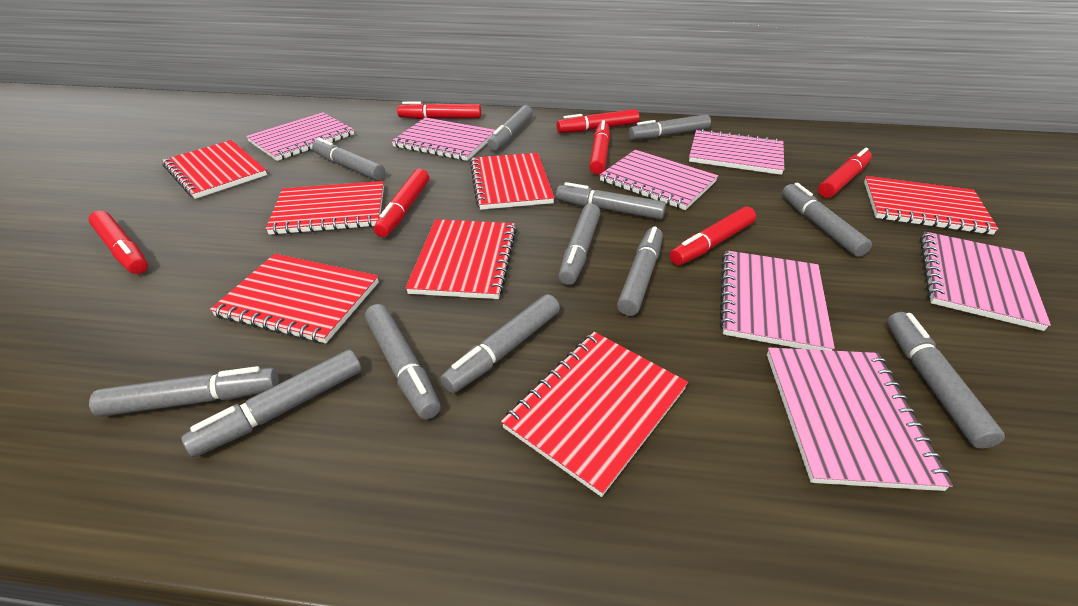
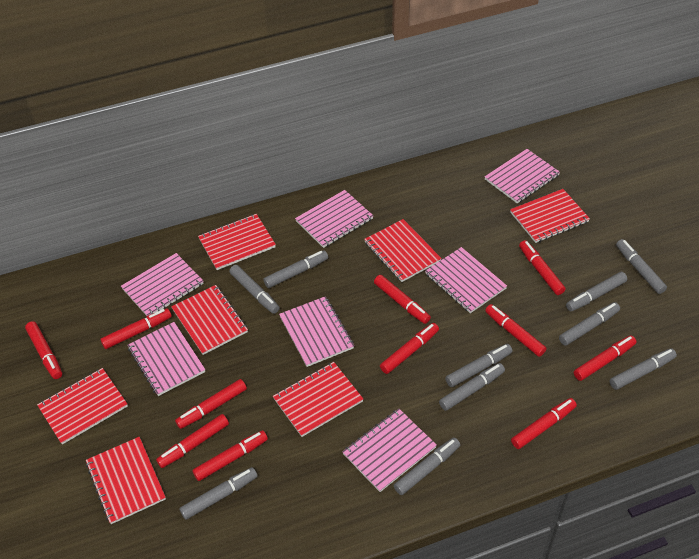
grey marker: [89,366,279,417] [181,349,362,457] [312,138,385,180] [365,304,441,419] [440,294,560,393] [487,105,533,151] [556,182,666,220] [558,204,601,285] [617,226,663,316] [629,114,711,140] [782,183,872,257] [887,312,1005,449] = 12 -> [179,467,258,520] [229,265,280,314] [263,250,328,288] [394,438,460,495] [439,363,505,411] [445,344,512,387] [559,302,620,346] [566,272,627,311] [610,348,677,390] [616,239,667,294] = 10
red marker: [88,211,148,274] [374,169,429,237] [397,102,481,119] [557,109,639,133] [589,120,610,175] [670,206,756,265] [818,148,872,198] = 7 -> [25,321,62,379] [100,308,172,349] [156,414,229,468] [175,379,247,429] [192,430,268,481] [374,275,431,324] [380,323,439,374] [485,304,546,357] [511,398,577,449] [519,240,565,295] [574,335,636,381] = 11

